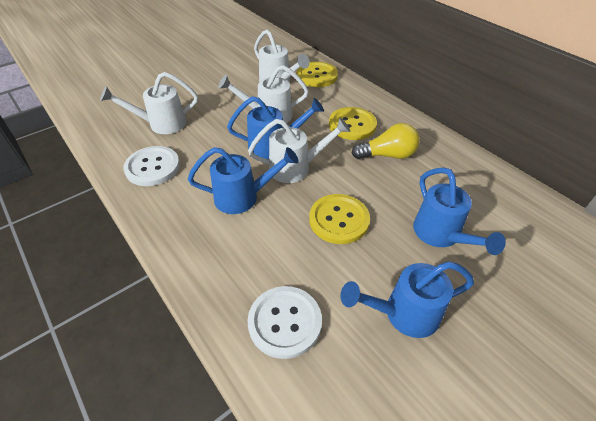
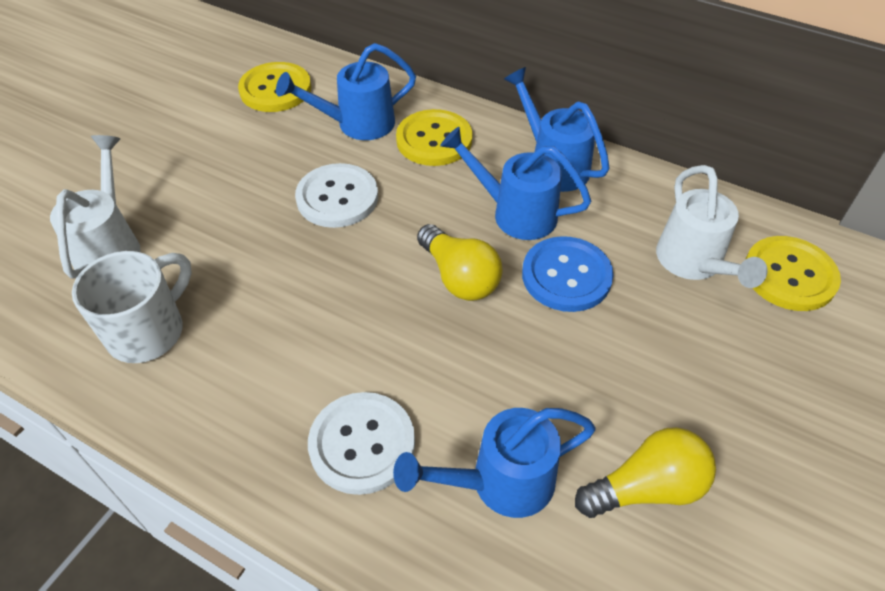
blue button: none = 0 -> [522,236,614,312] = 1
white mug: none = 0 -> [72,251,192,363] = 1
white watering can: [100,72,198,134] [218,65,309,123] [248,117,351,183] [254,29,310,82] = 4 -> [50,135,141,279] [656,165,768,288] = 2
yellow light bulb: [351,123,420,159] = 1 -> [417,224,502,301] [575,427,716,518] = 2

